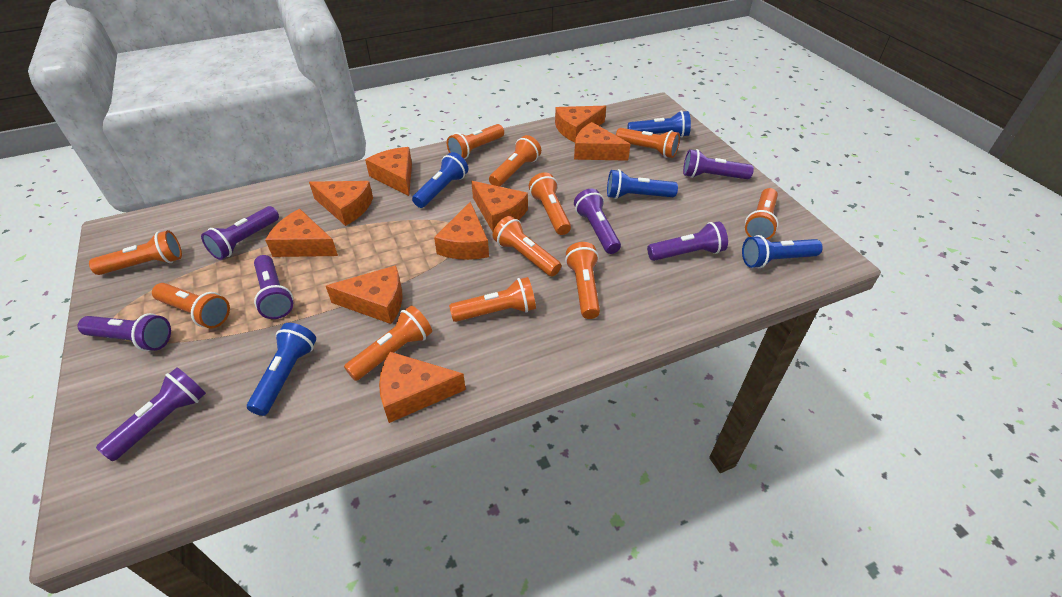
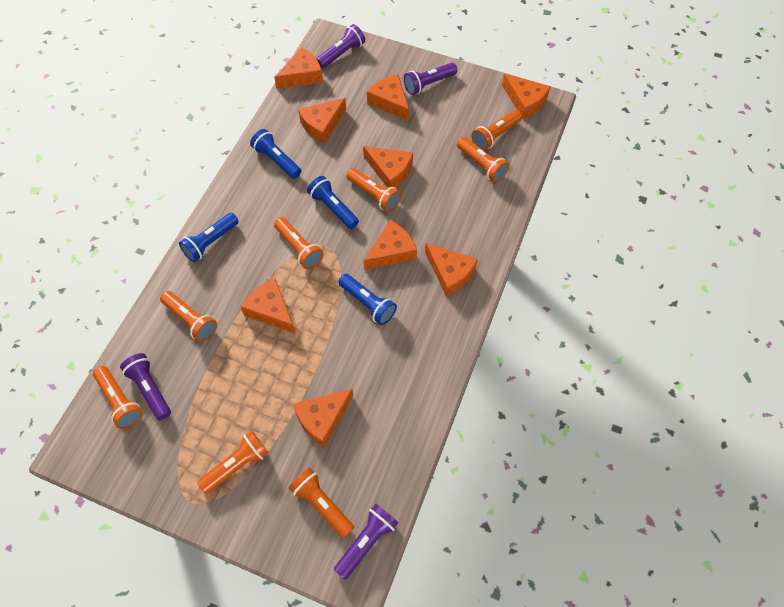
blue flashlight: [247,323,316,416] [412,152,468,208] [607,169,678,199] [628,111,691,137] [742,235,823,268] = 5 -> [179,213,239,262] [250,129,301,179] [307,176,359,229] [338,274,397,325] = 4
orange flashlight: [89,230,182,275] [152,283,230,328] [344,305,432,381] [447,124,504,159] [449,277,536,322] [489,135,541,187] [493,216,561,276] [529,172,571,235] [565,242,600,319] [616,128,680,158] [745,188,779,240] = 11 -> [93,366,143,429] [160,291,217,342] [197,431,269,494] [274,217,324,269] [289,468,354,538] [346,168,401,212] [457,137,509,182] [472,110,522,151] = 8
purple flashlight: [78,313,171,351] [96,367,206,461] [201,206,279,260] [254,255,293,319] [574,189,621,254] [647,221,728,261] [683,149,754,179] = 7 -> [120,353,171,420] [317,24,365,68] [334,504,399,580] [404,63,457,95] = 4

